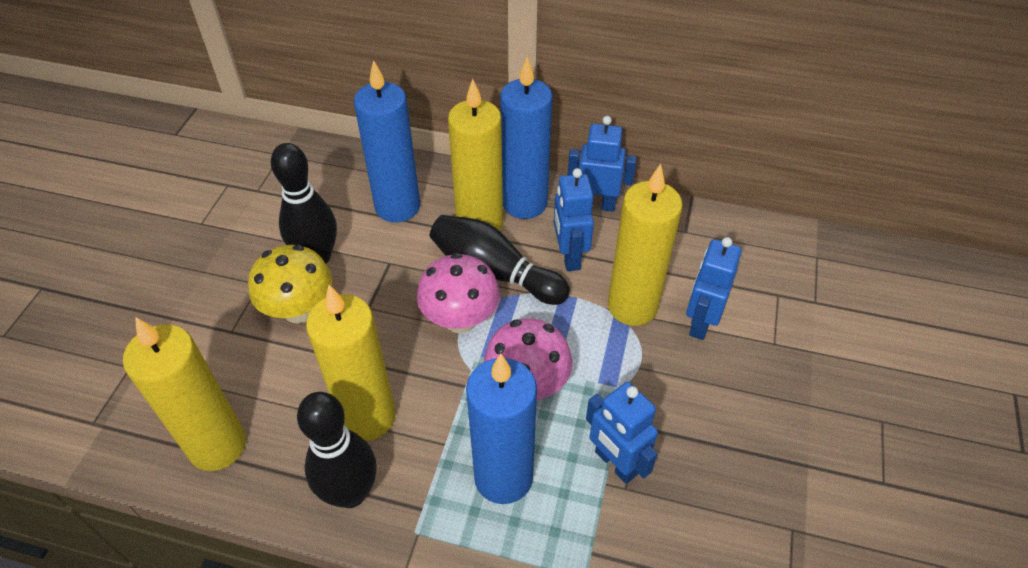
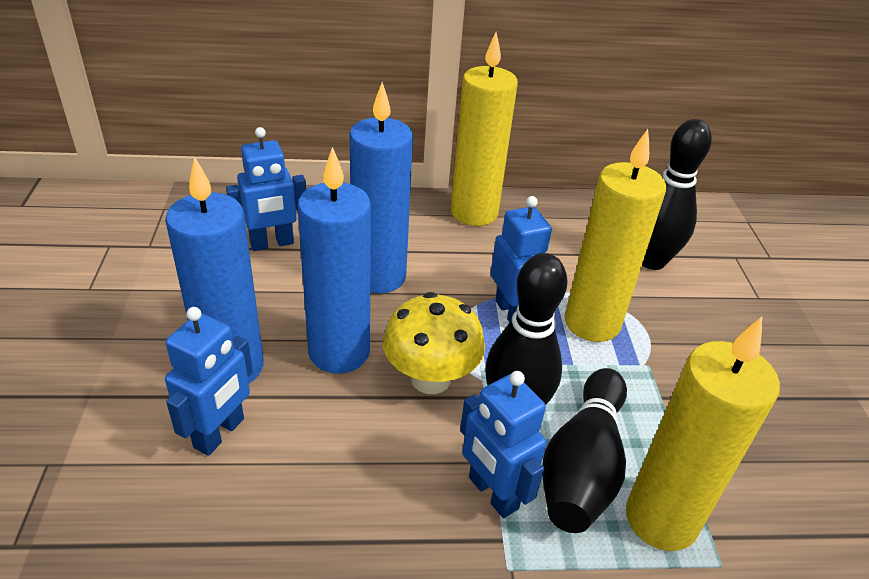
pink mushroom: [417,253,500,333] [484,318,572,400] = 2 -> none = 0
yellow candle: [123,317,246,471] [306,285,396,441] [448,79,503,231] [608,164,683,326] = 4 -> [451,32,518,226] [565,129,666,342] [626,317,780,551] = 3

